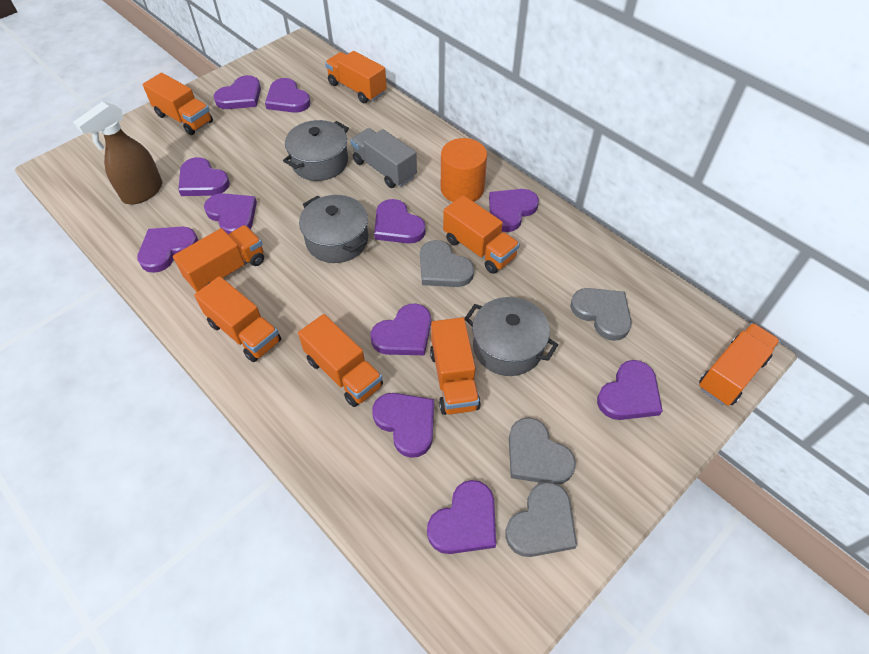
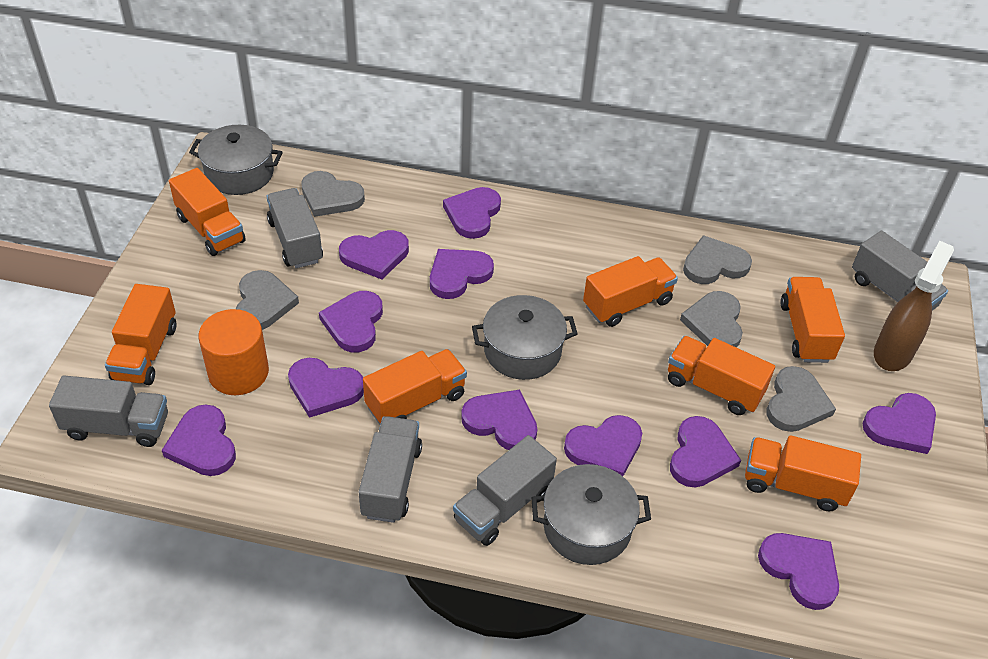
grey heart: [420,240,474,287] [505,482,577,557] [509,417,576,484] [570,288,632,341] = 4 -> [236,270,299,330] [301,171,365,217] [680,291,743,348] [683,235,752,284] [767,366,836,432] = 5
grey truck: [351,128,417,188] = 1 -> [49,376,168,447] [267,188,323,268] [359,416,422,523] [453,435,557,546] [852,231,948,311] = 5
orange truck: [142,73,213,135] [173,225,264,292] [194,276,281,362] [298,314,383,407] [325,51,387,103] [430,317,481,415] [443,195,520,274] [699,323,780,406] = 8 -> [105,284,176,385] [169,168,246,256] [363,349,467,425] [583,256,678,327] [668,336,775,415] [745,435,861,511] [780,277,845,363] = 7

